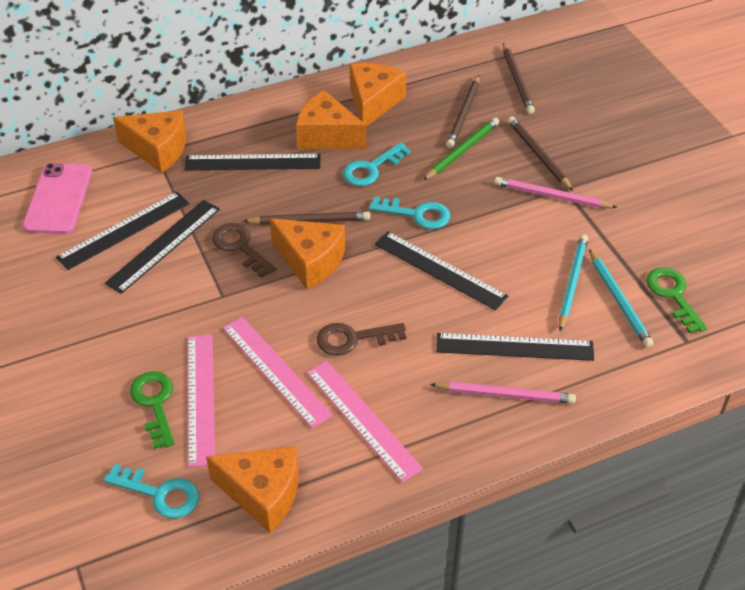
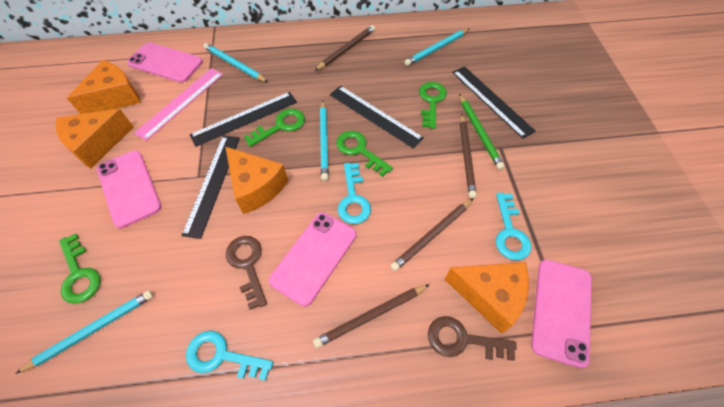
black ruler: [56,192,190,270] [105,200,220,294] [184,154,321,170] [375,231,508,310] [436,333,594,361] = 5 -> [181,135,240,239] [189,92,297,146] [330,86,424,149] [452,66,536,139] = 4
green key: [130,371,174,449] [646,267,707,333] = 2 -> [59,233,101,304] [244,109,305,147] [336,131,393,177] [419,82,447,129] = 4
orange cheese: [113,110,187,173] [206,446,299,533] [270,218,345,290] [296,90,366,149] [350,63,406,127] = 5 -> [55,109,133,169] [67,60,141,114] [225,147,288,214] [444,262,529,334] = 4
pink pencil: [430,381,576,404] [494,177,618,208] = 2 -> none = 0
pink phone: [22,163,92,234] = 1 -> [97,150,161,228] [127,42,203,83] [269,212,356,307] [531,260,592,368] = 4
pink ruler: [188,334,215,468] [223,316,333,428] [307,361,423,483] = 3 -> [134,68,223,141] = 1
turquoise pencil: [559,234,588,331] [589,249,654,348] = 2 -> [15,290,153,374] [203,43,268,82] [320,101,329,181] [405,29,469,66] = 4

